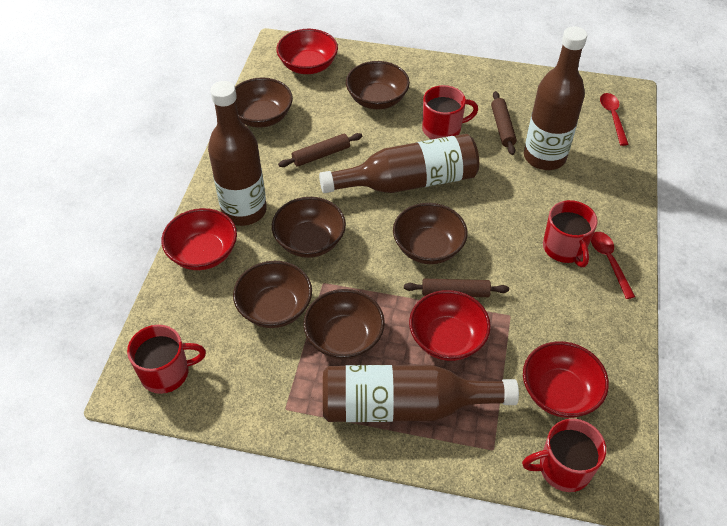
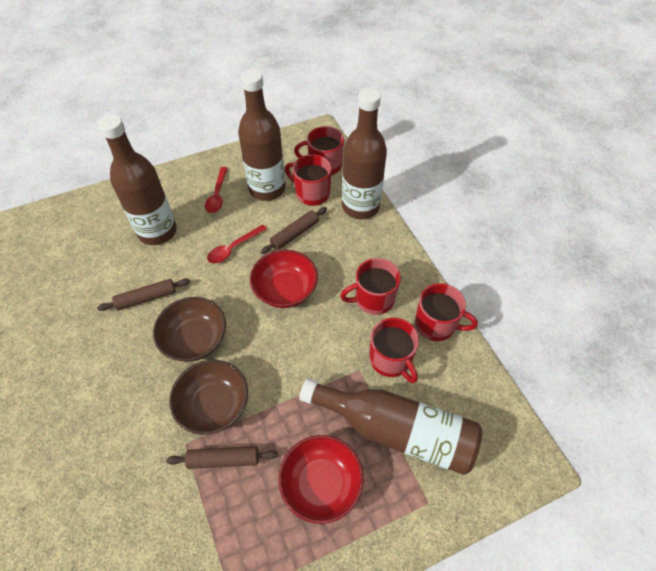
brown bowl: [233,261,312,328] [235,77,293,128] [272,197,346,258] [303,289,385,360] [346,61,410,109] [393,203,468,264] = 6 -> [153,297,226,362] [169,360,248,435] = 2
red bowl: [161,208,237,270] [277,29,338,74] [409,290,491,361] [523,341,609,418] = 4 -> [250,250,318,308] [278,435,364,524] = 2
red mug: [127,325,206,394] [422,85,478,139] [522,419,606,492] [543,200,598,267] = 4 -> [285,154,331,206] [294,126,344,175] [340,258,401,315] [369,318,419,383] [415,283,478,341] = 5

